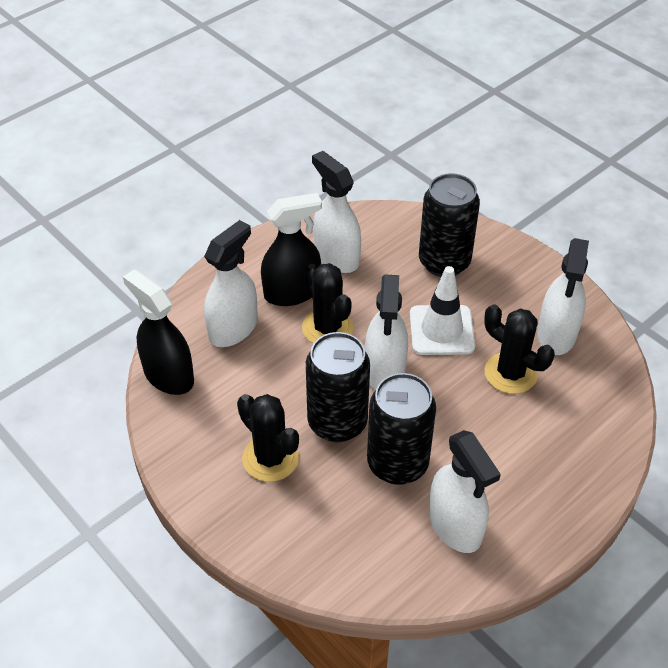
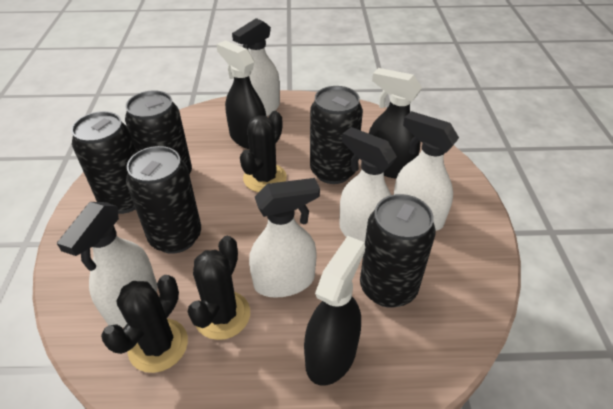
black can: [306,332,370,442] [367,373,436,485] [419,173,480,277] = 3 -> [71,111,137,214] [125,90,192,175] [126,146,201,254] [310,86,363,184] [360,194,436,308] = 5
black spray bottle: [123,269,194,395] [261,193,322,306] = 2 -> [216,40,266,149] [304,236,365,385] [369,68,422,179] = 3
white traffic cone: [410,266,475,355] = 1 -> none = 0

